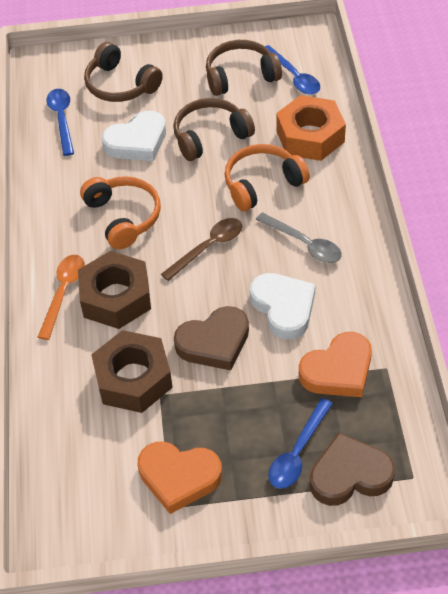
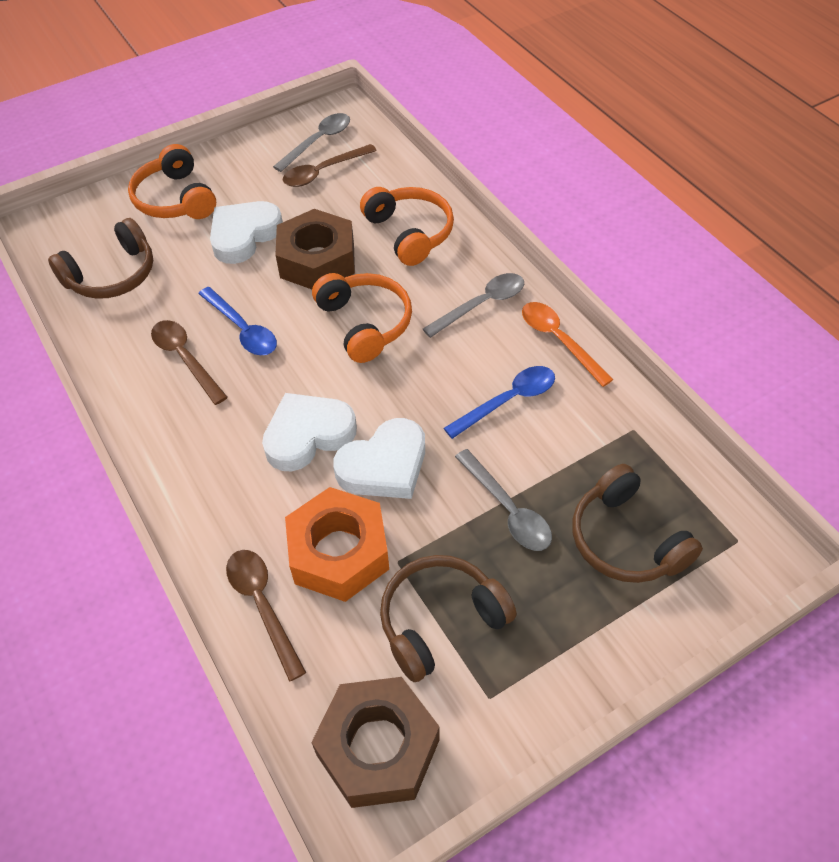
blue spoon: [47,89,74,156] [264,45,320,94] [268,398,333,489] = 3 -> [198,287,277,355] [444,366,555,439] = 2
brown heart: [174,306,249,370] [310,432,395,506] = 2 -> none = 0
brown spoon: [161,218,242,281] = 1 -> [151,320,228,405] [226,550,306,682] [283,144,377,187] = 3
grey spoon: [256,212,342,263] = 1 -> [273,113,350,172] [423,273,524,338] [455,449,552,551] = 3
orange headphones: [80,176,161,249] [224,144,310,211] = 2 -> [128,144,216,219] [312,273,412,363] [360,187,454,266] = 3
orange heart: [138,441,222,514] [299,332,372,397] = 2 -> none = 0
white heart: [102,111,166,161] [250,273,316,340] = 2 -> [210,201,283,264] [262,393,357,471] [333,418,425,499] = 3

